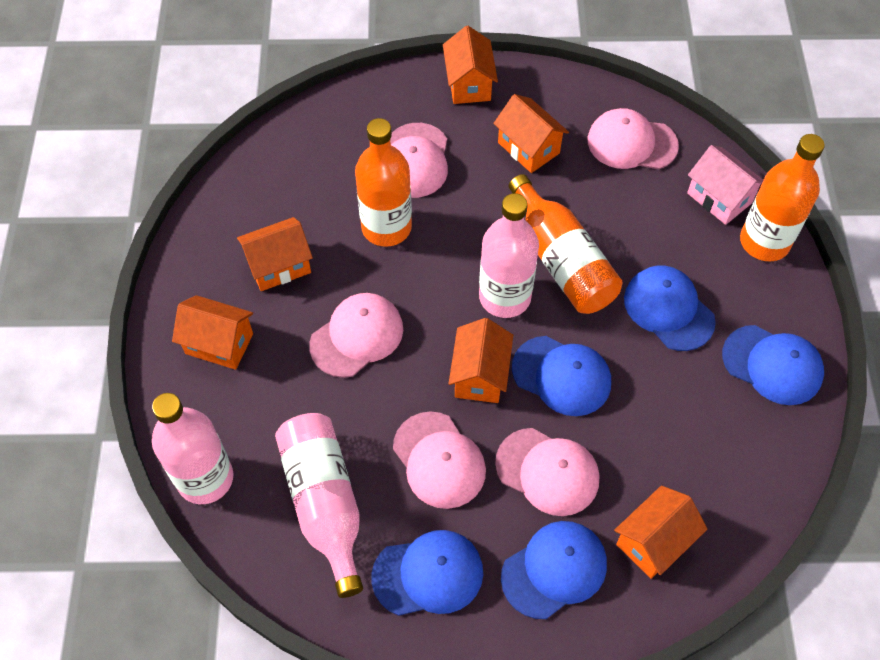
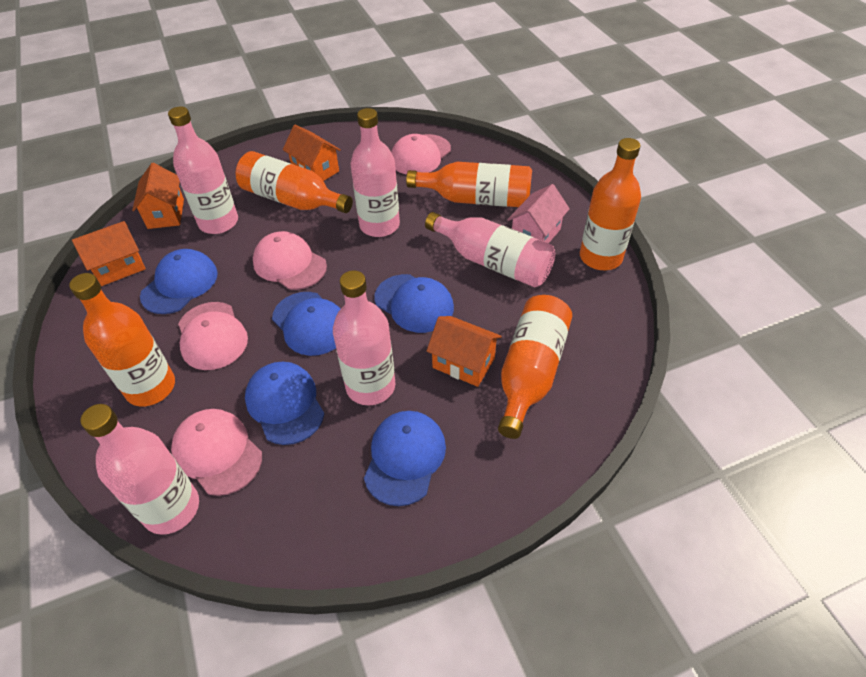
orange bottle: [355,118,412,247] [509,174,623,314] [740,134,825,261] = 3 -> [69,273,175,407] [236,151,353,213] [406,162,532,207] [498,295,572,439] [580,138,641,270] = 5
orange house: [172,295,253,370] [237,217,313,291] [443,26,498,104] [448,318,513,403] [493,94,569,173] [614,486,707,579] = 6 -> [72,221,146,286] [132,163,184,229] [283,125,341,181] [427,316,502,387] = 4
pink bottle: [152,393,234,504] [275,413,363,598] [479,193,539,318] = 3 -> [80,404,199,535] [168,106,238,234] [333,271,395,406] [350,108,400,237] [425,212,556,287] = 5
pink cap: [309,293,403,378] [390,123,448,198] [393,412,486,509] [495,428,599,516] [588,108,679,169] = 5 -> [171,409,262,496] [178,302,248,370] [253,231,327,290] [391,134,451,175] = 4

